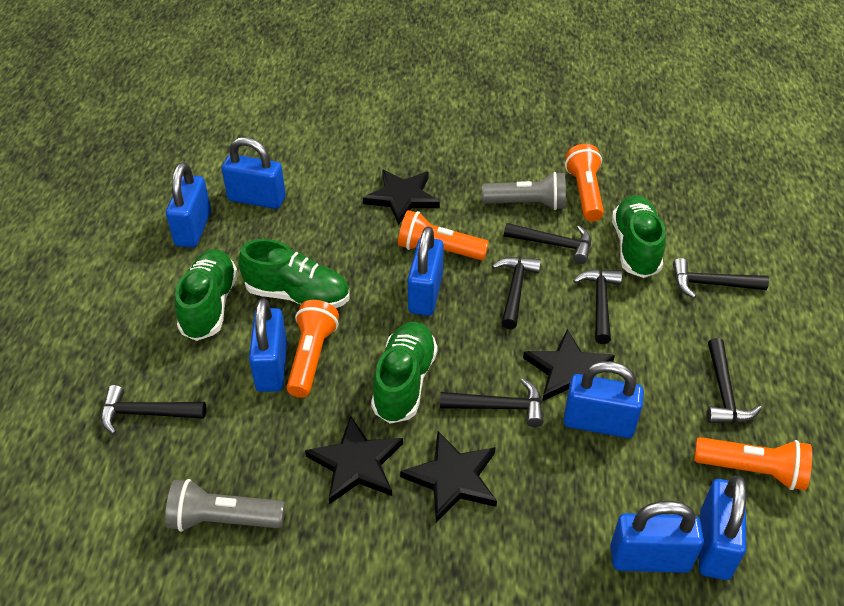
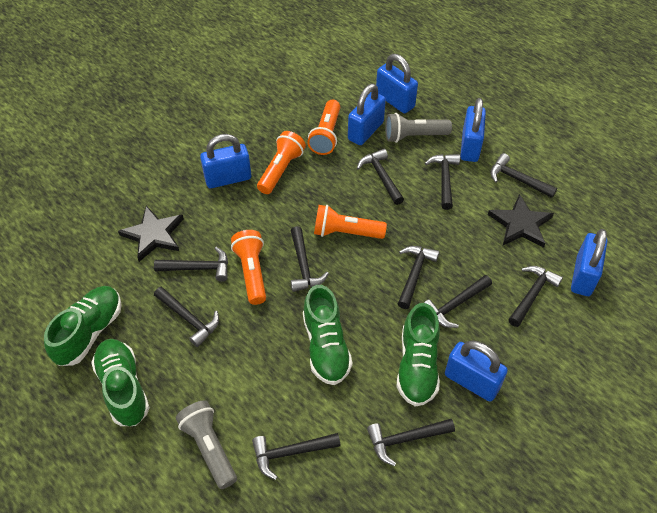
black hammer: [101,385,206,435] [440,378,543,427] [492,257,541,329] [504,223,591,264] [573,269,622,344] [673,258,769,298] [707,338,762,423] = 7 -> [154,247,228,282] [154,286,219,347] [252,433,341,480] [291,226,329,292] [357,149,404,205] [367,419,455,466] [398,246,439,309] [424,275,492,328] [425,154,460,210] [490,153,557,198] [508,266,563,327] = 11
black star: [305,416,403,505] [363,170,440,225] [400,431,497,522] [523,329,615,401] = 4 -> [118,206,184,262] [488,194,554,248] = 2
blue padlock: [166,163,211,247] [221,137,286,209] [249,298,287,392] [408,226,444,316] [563,361,644,438] [610,501,704,573] [699,476,746,580] = 7 -> [200,134,251,188] [348,84,386,145] [376,54,418,113] [445,340,508,402] [460,98,486,162] [571,229,607,296] = 6

